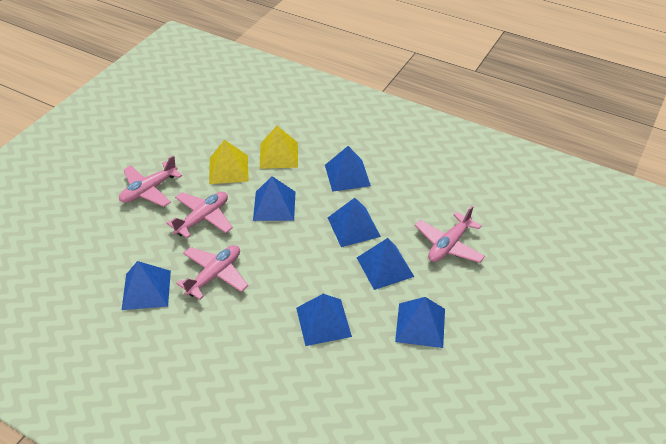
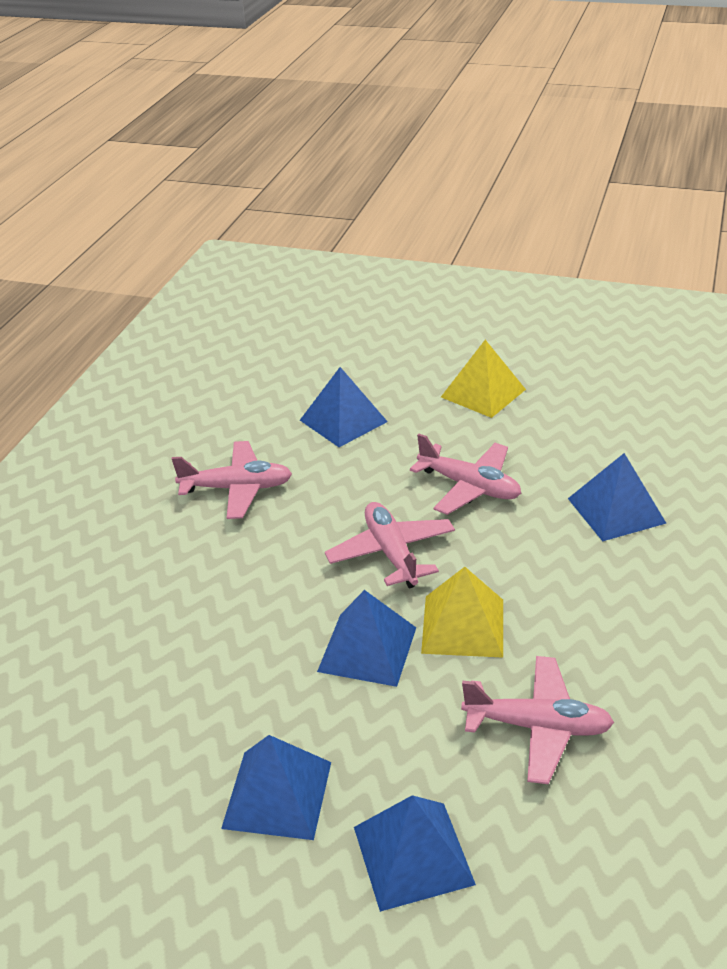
blue pyramid: [122,261,171,310] [253,176,295,221] [296,294,352,346] [325,146,371,192] [328,198,381,247] [357,238,414,290] [395,297,445,348] = 7 -> [221,735,331,840] [300,367,388,447] [317,590,416,687] [354,795,476,912] [568,453,667,541] = 5

